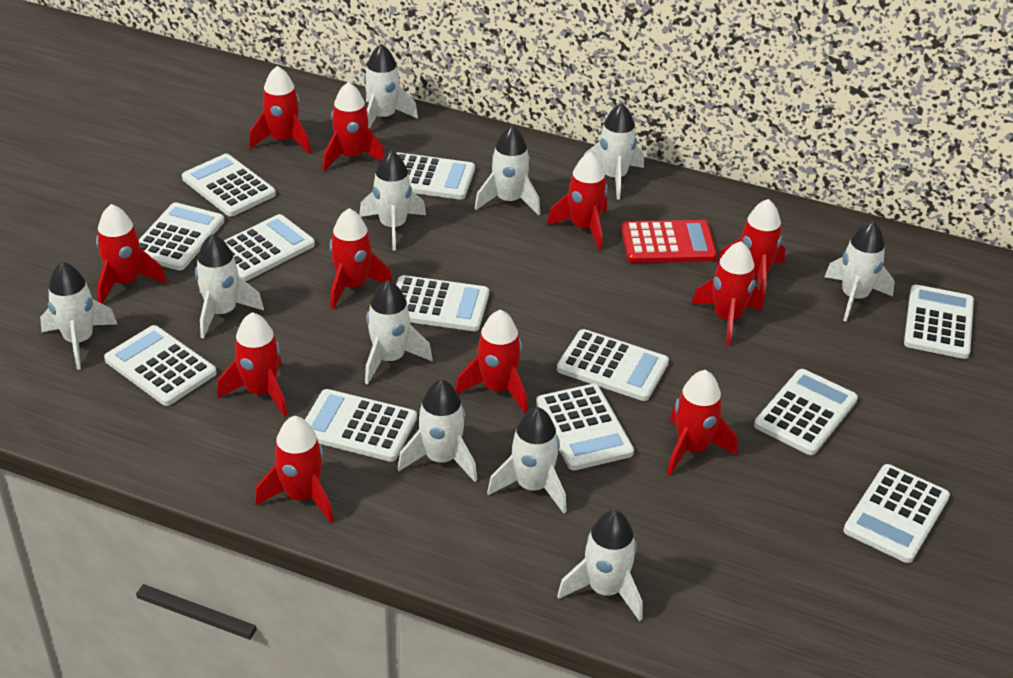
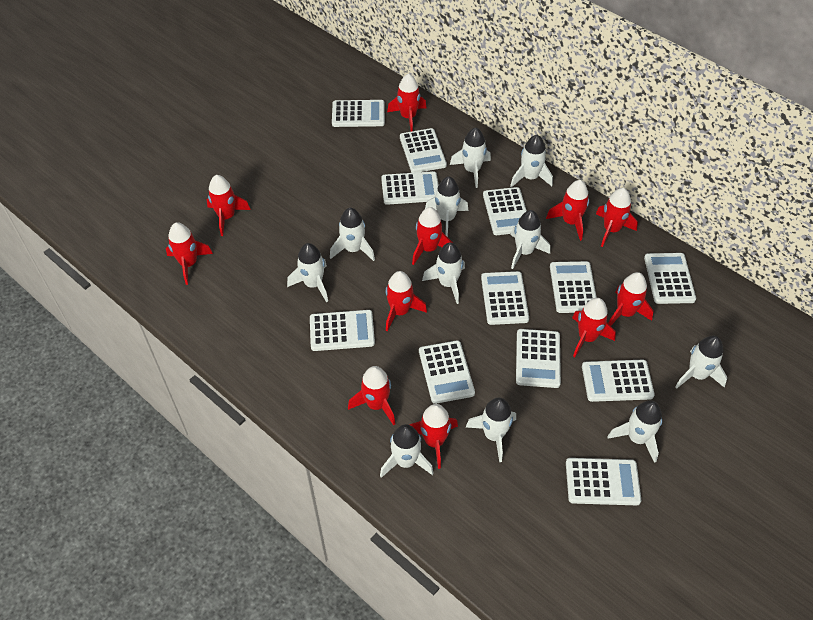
red calculator: [621,220,717,263] = 1 -> none = 0

